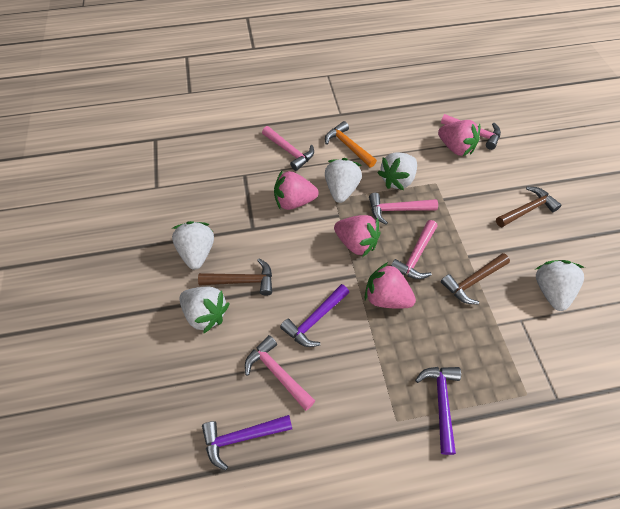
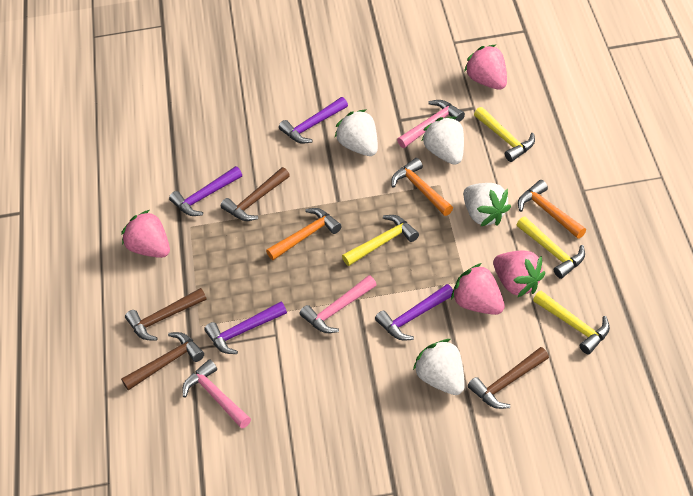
brown hammer: [198,258,272,296] [441,253,510,304] [496,187,561,227] = 3 -> [121,332,204,390] [125,288,207,341] [221,167,290,221] [468,347,549,409] = 4
orange hammer: [325,121,377,168] = 1 -> [266,208,342,260] [391,158,453,216] [518,180,586,239] = 3
pink hammer: [245,335,315,411] [262,126,314,171] [369,193,438,225] [391,220,438,279] [441,114,501,150] = 5 -> [182,359,251,429] [300,275,377,333] [397,100,465,148] = 3
purple hammer: [202,415,292,471] [280,284,349,347] [415,367,461,455] = 3 -> [169,166,242,216] [204,302,287,354] [279,97,348,144] [375,284,453,340] = 4
white strawberry: [172,221,214,270] [179,287,230,333] [325,158,362,203] [377,152,417,190] [536,260,585,311] = 5 -> [335,109,378,156] [413,339,465,395] [422,117,464,165] [463,183,511,227] = 4
yellow hammer: none = 0 -> [342,215,419,266] [474,107,535,162] [517,217,585,279] [533,291,610,354] = 4

